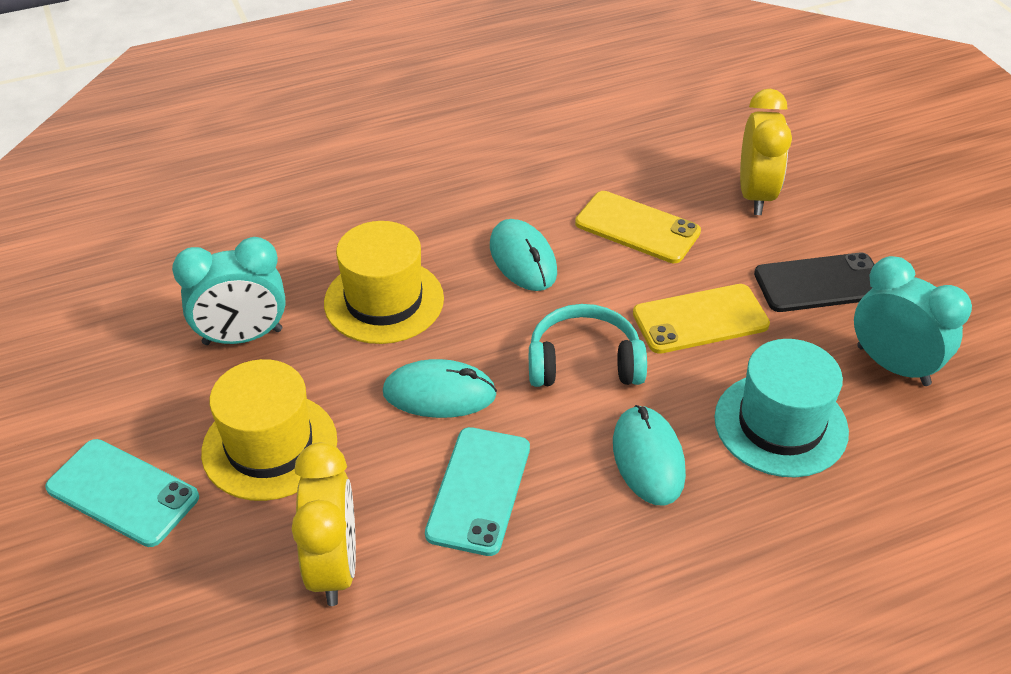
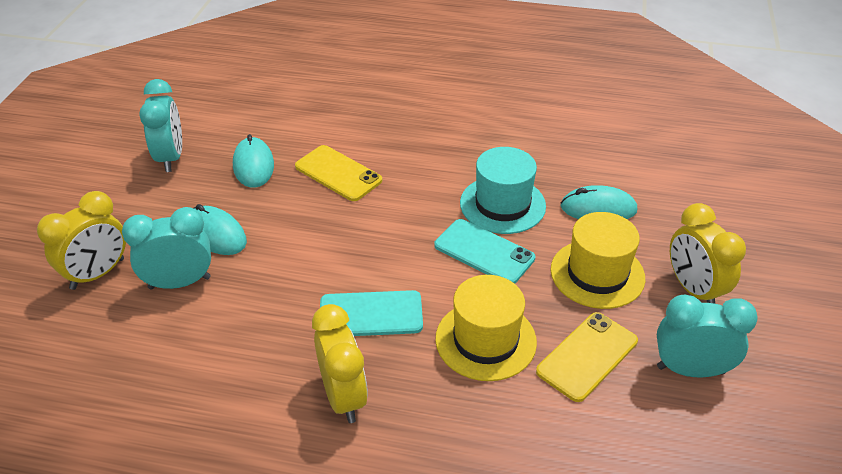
black phone: [754,252,875,312] = 1 -> none = 0
turquoise clock: [172,237,286,345] [854,256,972,386] = 2 -> [122,207,211,289] [139,79,182,172] [657,295,758,377] = 3
turquoise headphones: [529,304,647,387] = 1 -> none = 0
yellow clock: [292,442,356,606] [740,89,792,215] = 2 -> [37,191,126,290] [312,304,368,423] [670,203,746,304] = 3

